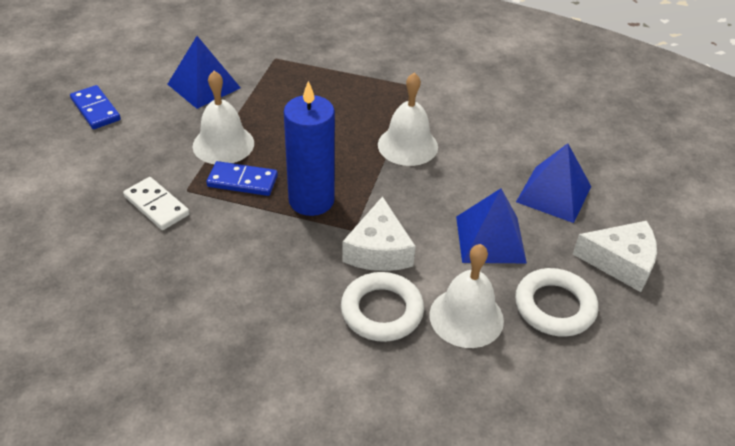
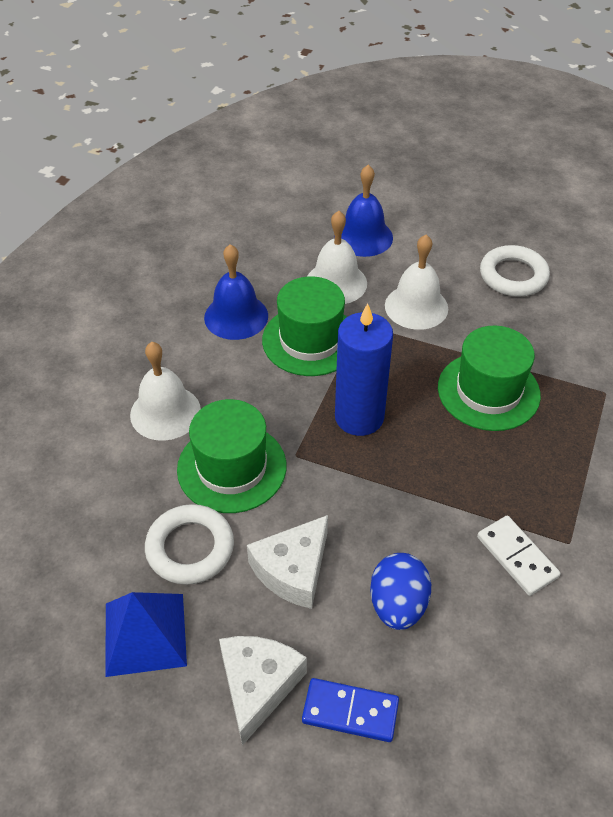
blue bell: none = 0 -> [204,244,268,340] [334,165,393,257] = 2
blue domino: [70,85,121,129] [206,161,278,196] = 2 -> [302,678,399,742] = 1
blue egg: none = 0 -> [370,553,431,630] = 1
blue pyramid: [167,36,241,109] [456,188,527,263] [516,143,591,223] = 3 -> [105,592,187,677] = 1
green hat: none = 0 -> [177,399,286,513] [262,276,347,376] [438,326,541,431] = 3

